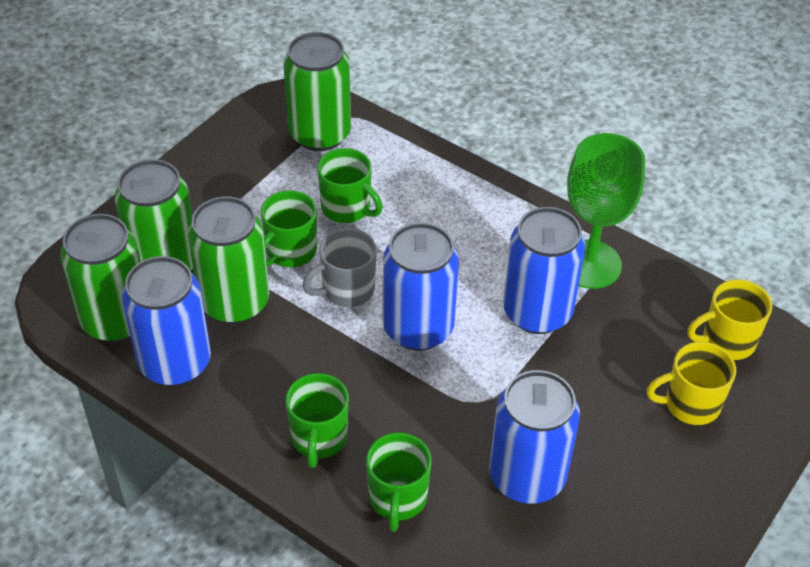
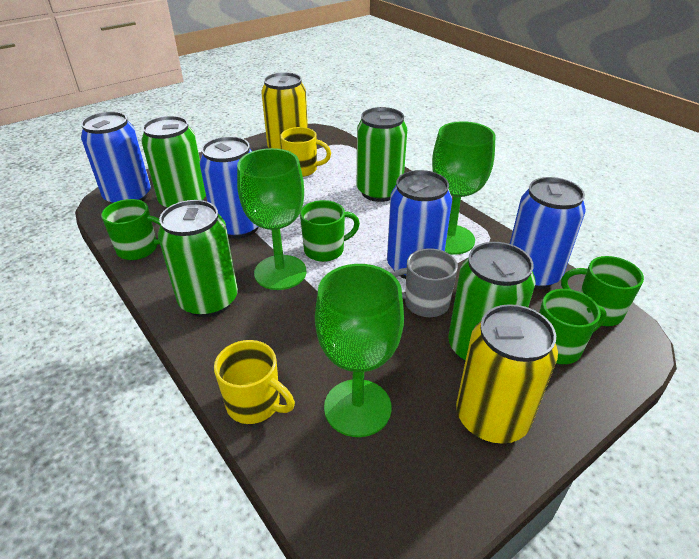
green goblet: [567,133,645,289] = 1 -> [237,148,306,290] [315,264,404,437] [432,121,496,255] = 3
yellow can: none = 0 -> [261,72,308,149] [456,304,558,444] = 2

